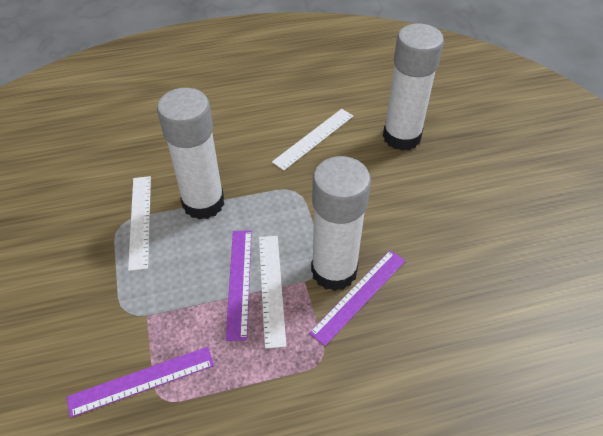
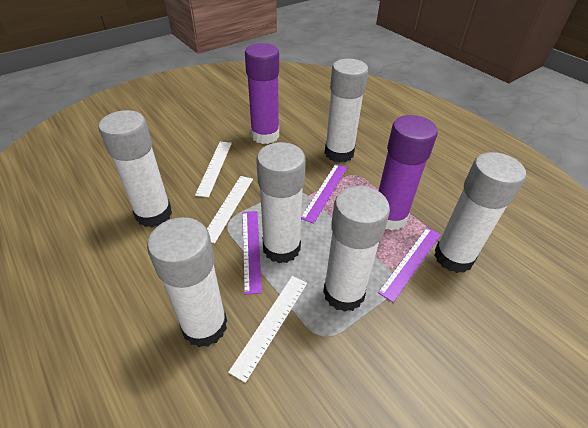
purple glue stick: none = 0 -> [245,43,279,144] [379,115,438,231] = 2
white glue stick: [157,88,224,220] [311,156,371,291] [383,24,444,151] = 3 -> [99,110,172,227] [147,217,227,347] [256,142,306,263] [323,186,390,312] [325,59,368,163] [434,152,526,273] = 6

